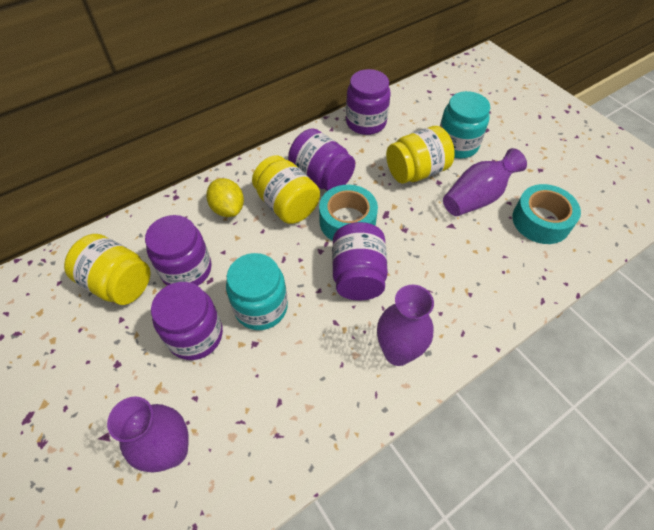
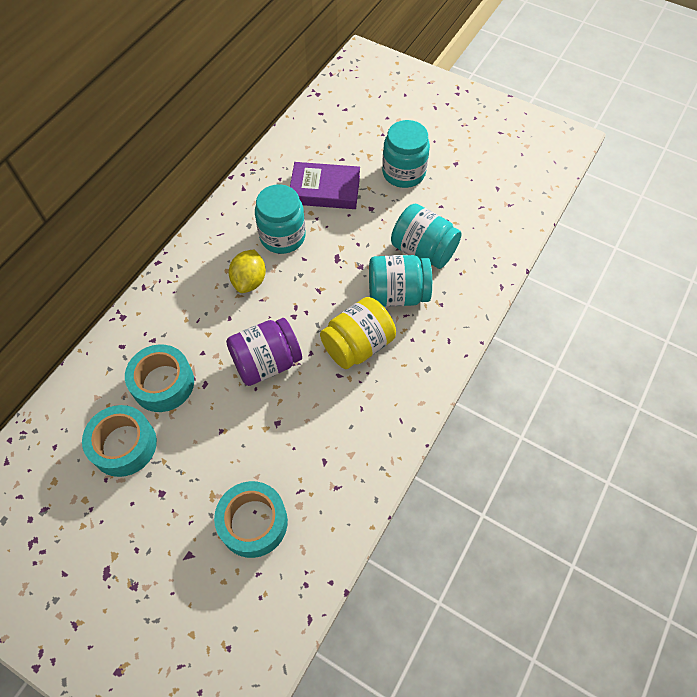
purple book: none = 0 -> [290,162,360,209] = 1
purple jar: [145,215,212,286] [151,282,223,360] [288,128,355,191] [332,222,388,300] [346,69,391,135] = 5 -> [226,318,302,386] = 1
purple vase: [107,397,189,473] [377,285,434,366] [443,148,527,216] = 3 -> none = 0
turquoise jar: [226,253,288,330] [440,91,490,159] = 2 -> [255,184,306,254] [369,255,432,307] [382,120,430,188] [391,204,462,269] = 4
turquoise tape: [319,185,378,241] [512,184,581,244] = 2 -> [82,405,157,477] [125,344,194,412] [214,481,288,558] = 3
yellow jar: [64,234,151,305] [252,155,320,224] [386,126,455,183] = 3 -> [320,297,396,369] = 1

